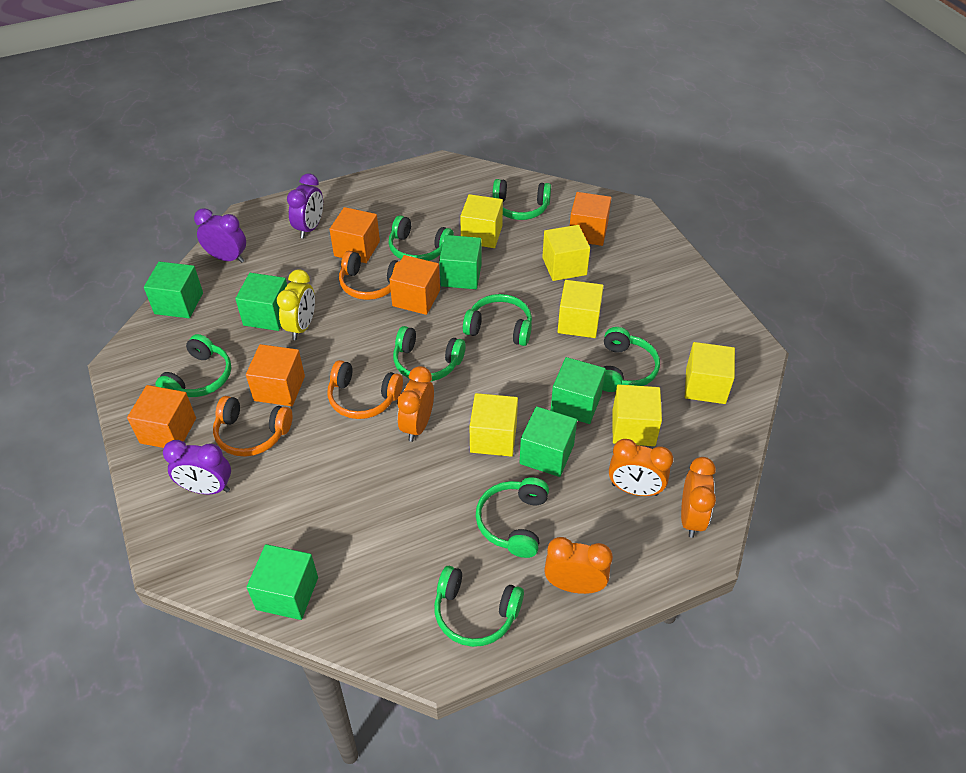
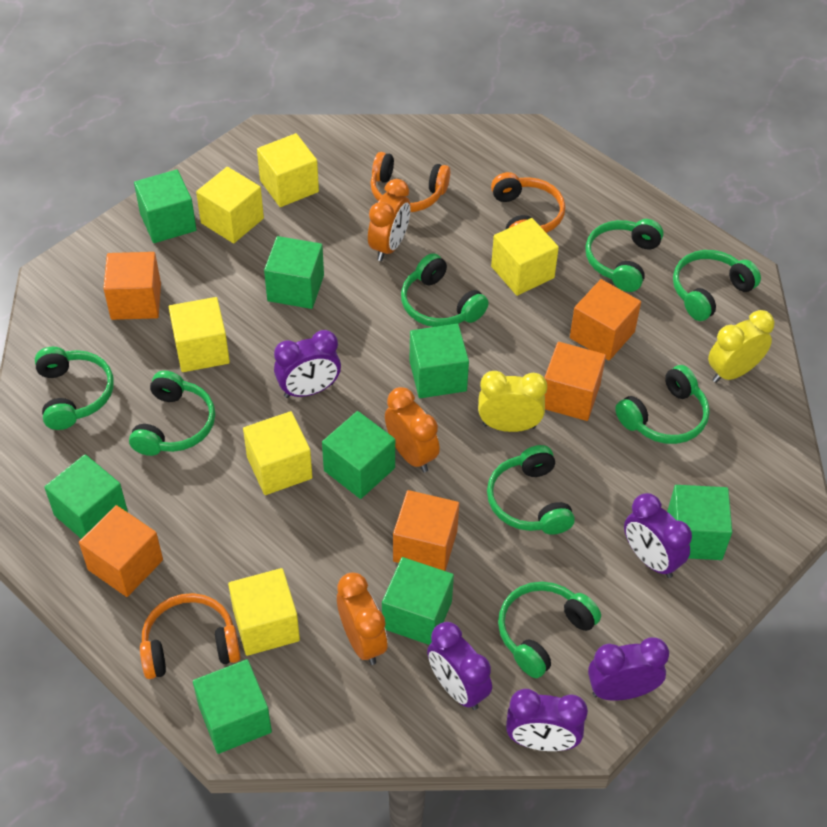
green cube: [144,262,203,318] [235,273,287,331] [247,544,318,620] [439,235,481,289] [520,406,577,477] [551,357,606,424] = 6 -> [44,454,128,539] [134,169,197,243] [193,659,272,754] [264,236,324,309] [322,411,395,499] [382,557,454,645] [409,324,469,398] [667,485,732,560] = 8
orange clock: [397,366,434,442] [544,537,613,594] [609,439,673,496] [681,457,716,538] = 4 -> [337,573,388,665] [368,179,410,261] [385,387,440,472] = 3
purple clock: [163,440,231,494] [194,208,246,263] [287,174,323,239] = 3 -> [274,330,341,398] [427,622,492,710] [506,689,588,751] [588,637,669,701] [624,493,692,578] = 5
yellow clock: [277,269,315,340] = 1 -> [478,371,547,432] [708,310,774,383] = 2

